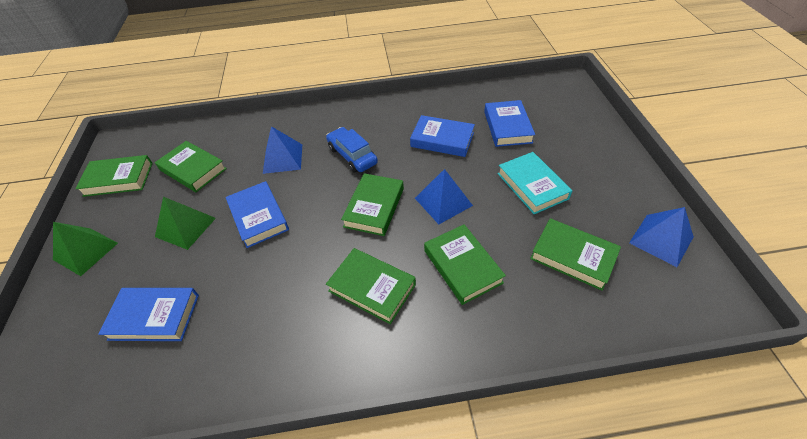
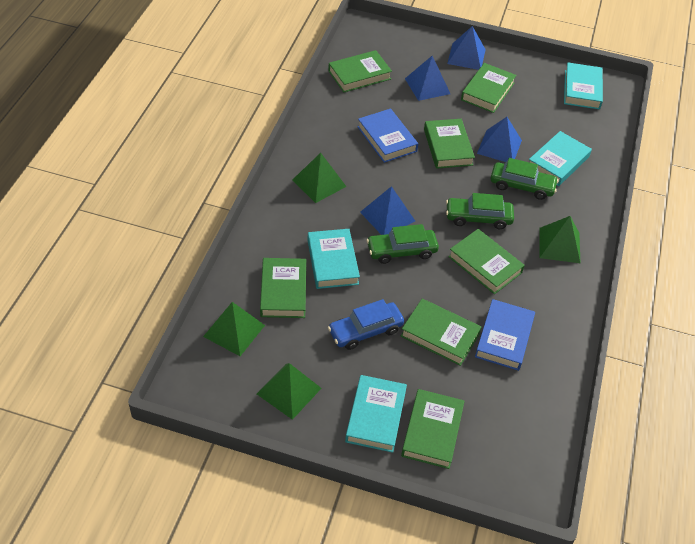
blue book: [98,288,199,341] [226,181,289,248] [410,115,475,157] [484,100,535,147] = 4 -> [357,109,418,163] [475,299,535,371] = 2
blue pyramid: [263,126,302,174] [415,169,473,224] [629,207,694,267] = 3 -> [360,186,415,235] [405,56,450,101] [447,26,486,70] [477,117,522,162] = 4
green book: [75,155,153,197] [155,141,227,192] [326,248,416,324] [341,173,404,236] [424,224,506,305] [530,218,621,291] = 6 -> [260,258,306,318] [328,50,392,92] [401,298,481,366] [401,389,465,469] [424,119,475,169] [448,229,525,294] [461,63,516,113] = 7
green car: none = 0 -> [366,224,439,264] [446,193,514,229] [491,158,559,200] = 3
green pyramid: [53,222,118,276] [155,197,216,250] = 2 -> [203,302,265,356] [257,363,322,420] [293,153,347,203] [540,216,581,264] = 4
turquoise book: [497,152,572,214] = 1 -> [307,229,360,289] [345,375,407,453] [529,131,592,186] [564,63,603,110] = 4

